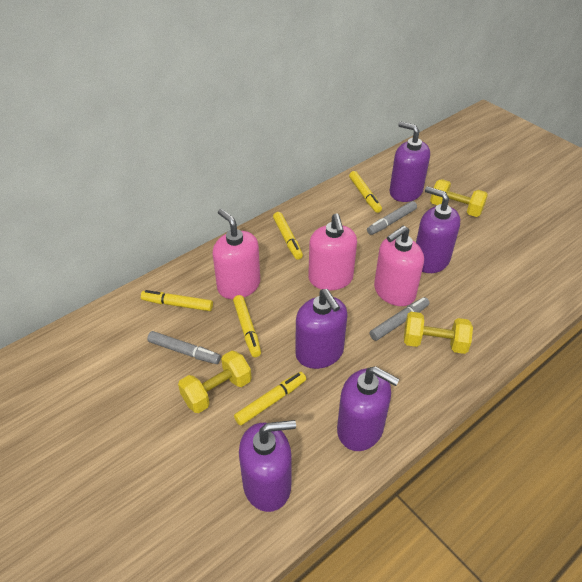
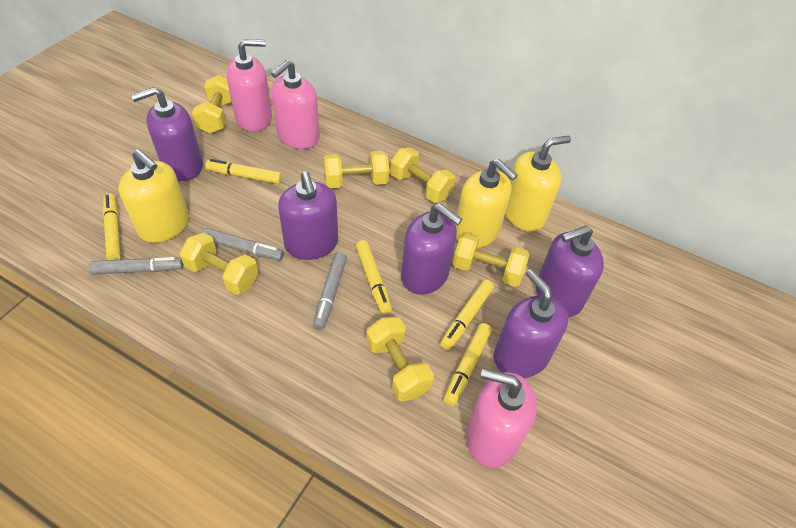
yellow dumbbell: [178,350,252,413] [404,312,473,354] [430,179,488,217] = 3 -> [180,233,259,295] [192,75,232,134] [324,151,389,188] [366,317,434,402] [390,148,455,203] [453,232,529,287] = 6
yellow soap dispenser: none = 0 -> [119,149,189,243] [455,159,518,248] [505,135,571,231] = 3

